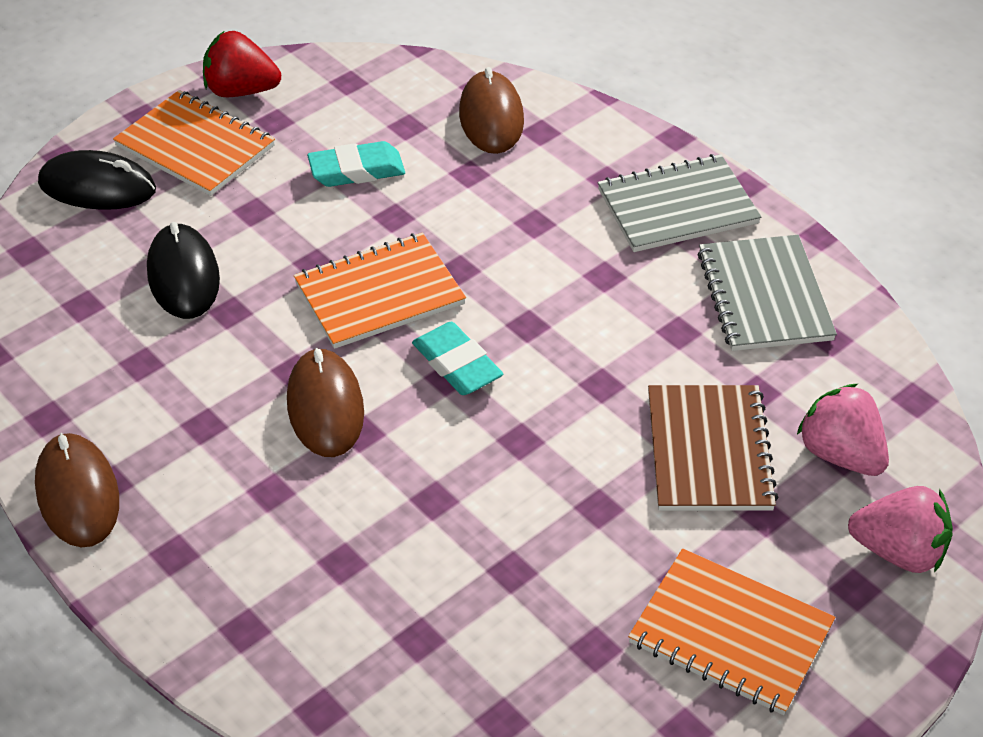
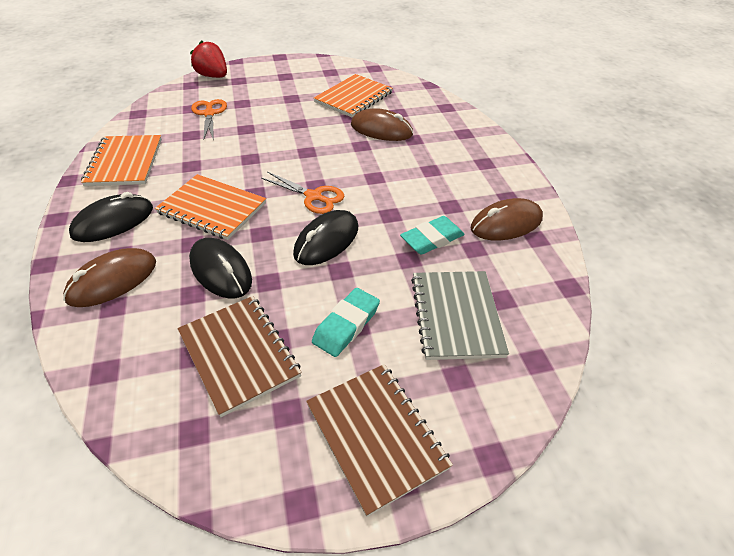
black mouse: [38,150,156,210] [147,222,220,319] = 2 -> [69,192,153,242] [189,238,252,299] [293,210,358,265] = 3
brown notebook: [648,385,778,511] = 1 -> [177,296,302,417] [306,364,453,517] = 2
grey notebook: [598,154,761,252] [698,235,837,351] = 2 -> [411,271,509,360] = 1
orange scissors: none = 0 -> [191,99,227,141] [261,172,344,214] = 2
pink strawberry: [797,384,889,476] [848,486,953,573] = 2 -> none = 0

